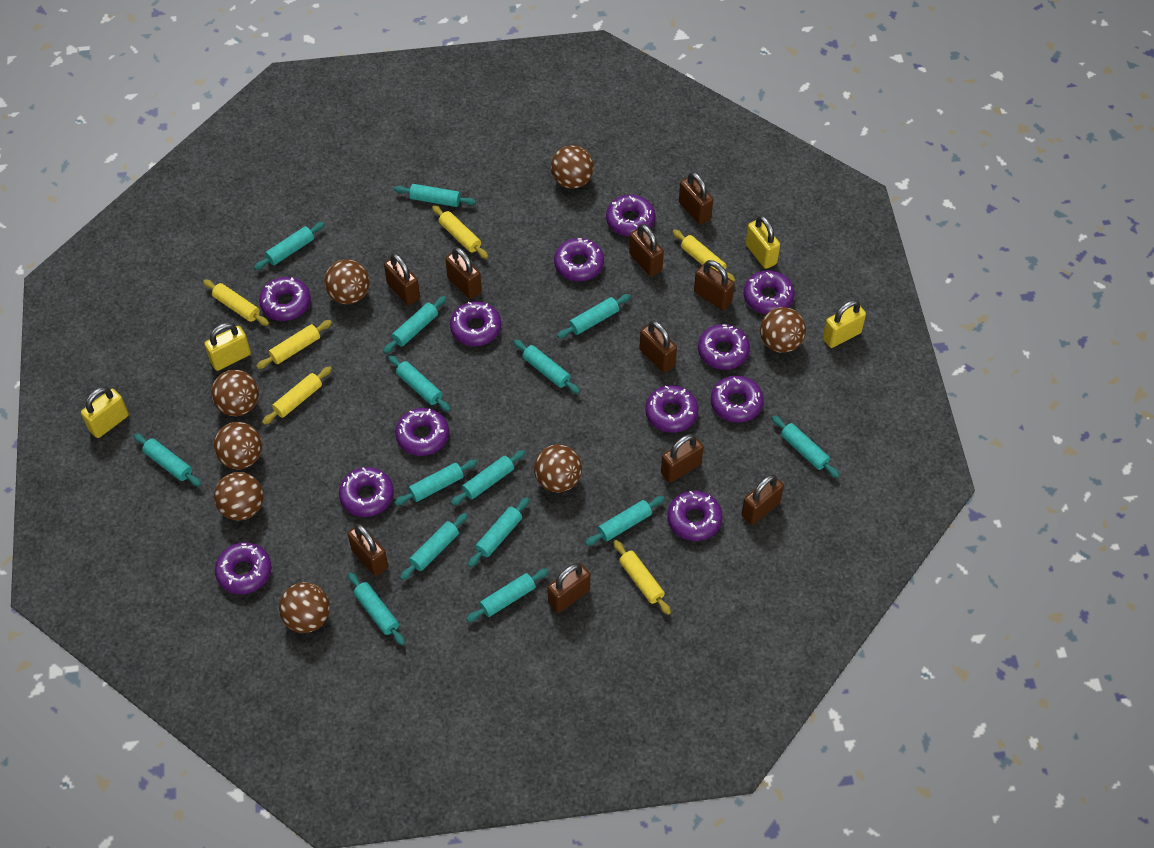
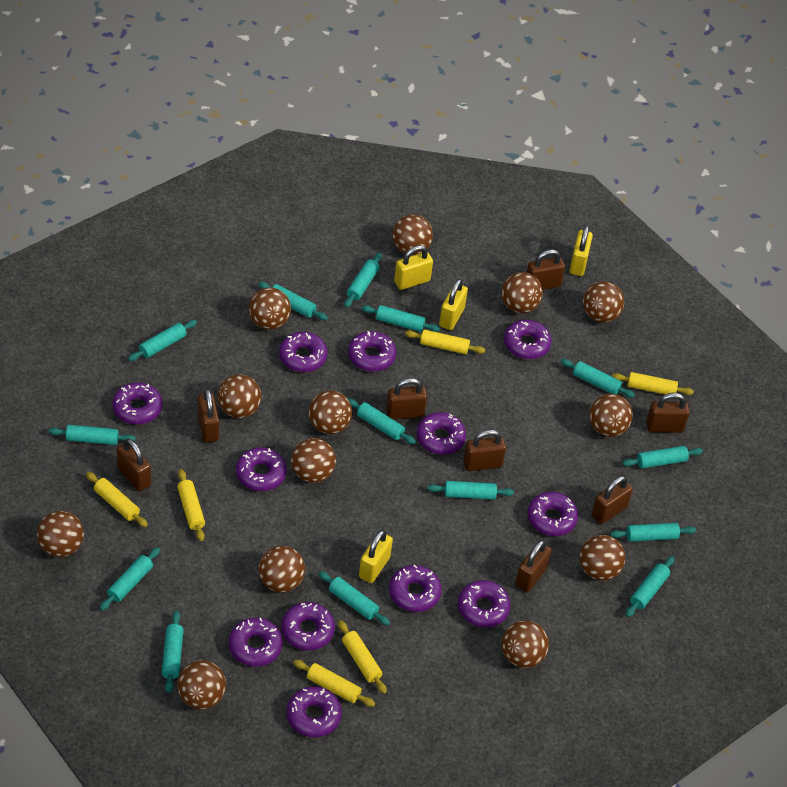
brown ball: [211,370,259,416] [214,422,262,469] [214,472,263,521] [279,582,330,633] [324,259,369,304] [534,444,582,492] [551,145,594,189] [760,307,806,353] = 8 -> [37,511,84,557] [177,660,226,709] [217,374,261,418] [249,287,291,330] [259,546,305,592] [291,438,336,483] [308,390,352,434] [392,215,433,255] [501,272,543,313] [502,620,549,668] [579,535,625,581] [583,281,624,323] [589,394,633,437] = 13
brown padlock: [348,524,388,576] [384,253,420,305] [445,247,482,299] [548,563,590,613] [629,224,664,277] [639,321,677,373] [661,434,704,483] [679,172,713,225] [694,260,734,310] [741,474,784,525] = 10 -> [117,438,151,491] [198,389,219,443] [386,378,427,419] [463,430,506,471] [515,540,552,592] [527,249,565,290] [592,476,633,524] [646,393,690,433] = 8
turquoise rolling pin: [134,433,201,486] [254,222,325,270] [348,572,405,645] [383,296,446,354] [388,355,451,412] [394,184,476,207] [394,459,477,505] [400,513,468,580] [451,450,525,505] [466,568,549,622] [468,497,529,567] [514,339,580,394] [557,294,631,338] [585,496,664,546] [772,416,840,478] = 15 -> [49,425,136,445] [100,547,160,611] [128,320,197,361] [162,611,184,693] [258,282,328,320] [318,571,390,626] [344,253,382,308] [348,398,416,444] [362,305,440,332] [428,481,514,500] [561,359,635,398] [610,523,696,542] [622,446,703,469] [626,556,675,617] = 14

